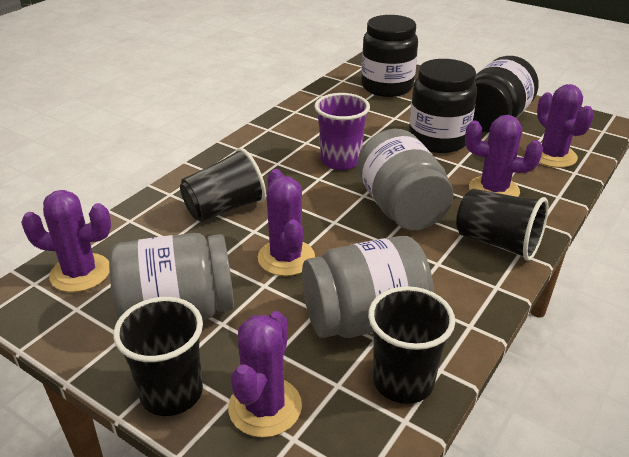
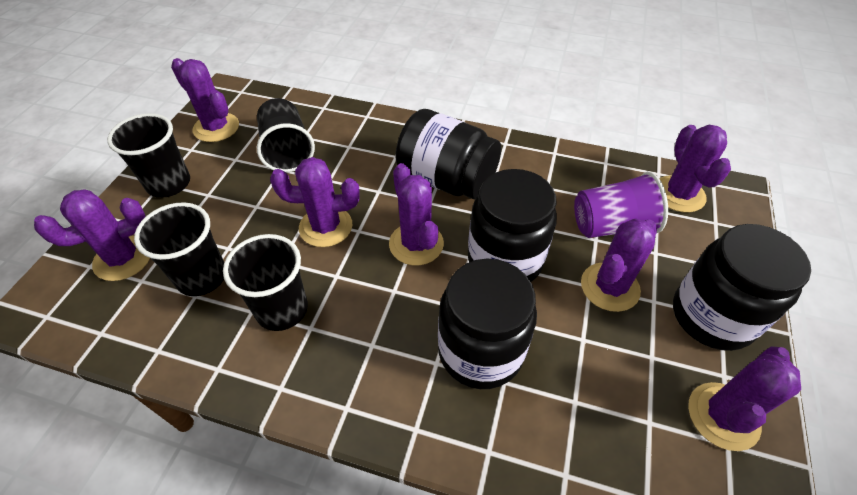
black jar: [361,15,418,97] [409,59,477,153] [473,56,539,132] = 3 -> [395,109,501,199] [438,259,537,389] [468,169,557,282] [673,224,811,351] = 4
grey jar: [109,233,234,320] [302,236,434,338] [357,129,453,230] = 3 -> none = 0
purple cactus: [21,190,111,292] [228,311,302,438] [258,169,315,276] [465,115,543,197] [537,84,594,168] = 5 -> [34,189,150,281] [171,58,239,142] [270,157,360,247] [389,163,444,265] [581,218,657,312] [659,125,731,213] [688,346,801,451] = 7

